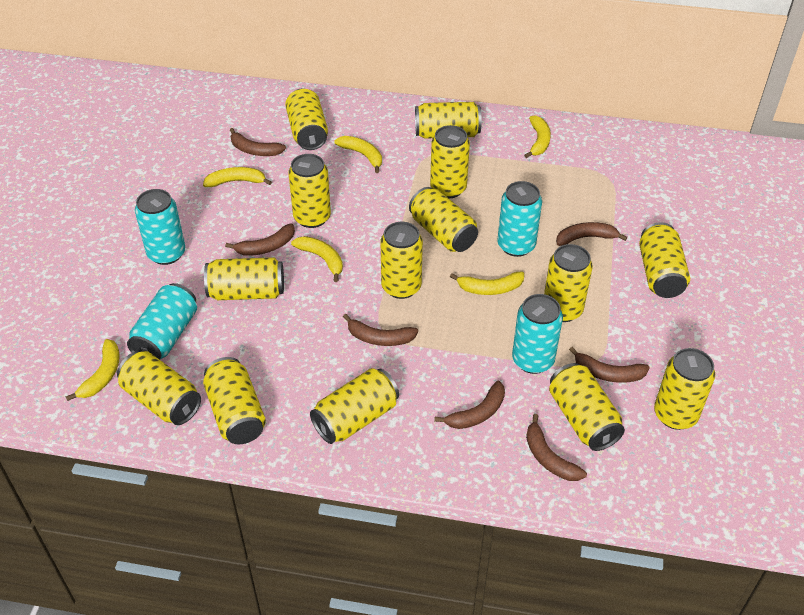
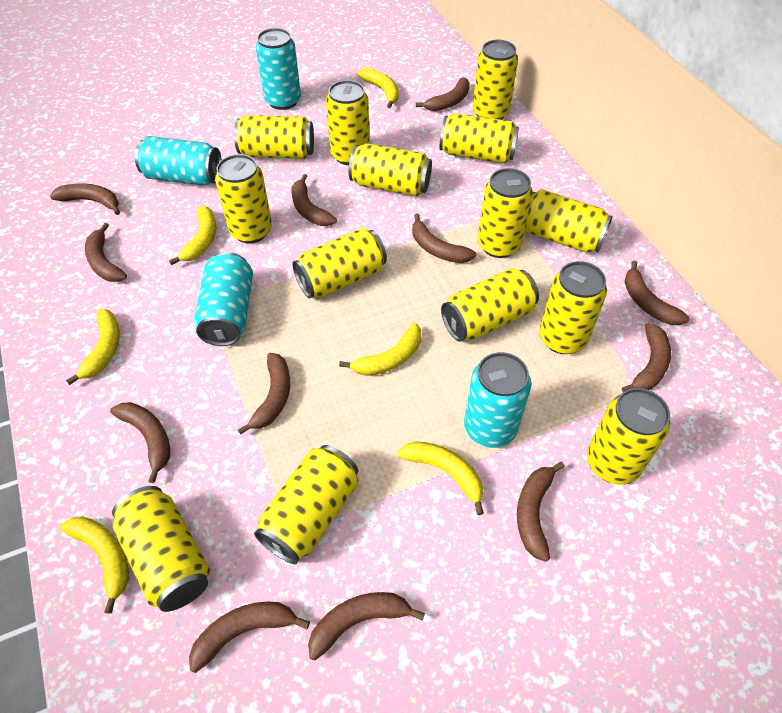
brown banana: [225,223,295,256] [230,128,286,156] [343,314,418,346] [434,381,505,429] [526,414,587,481] [556,222,627,246] [569,347,650,383] = 7 -> [50,184,120,215] [85,223,127,282] [110,402,170,483] [189,602,310,673] [238,353,290,435] [291,174,337,226] [308,592,425,660] [412,213,476,263] [416,77,470,111] [517,462,565,562] [622,323,671,392] [625,261,690,325] = 12

